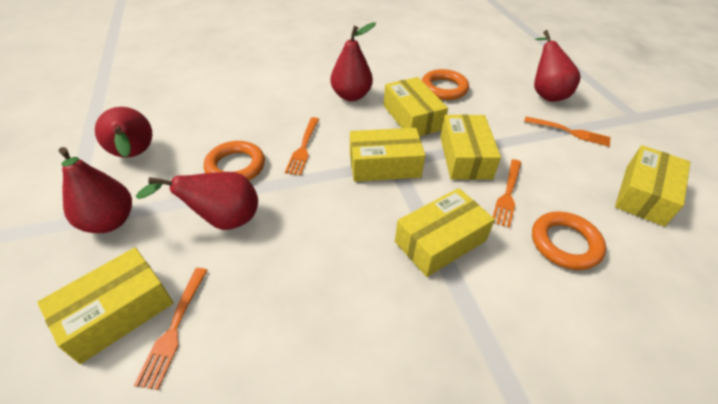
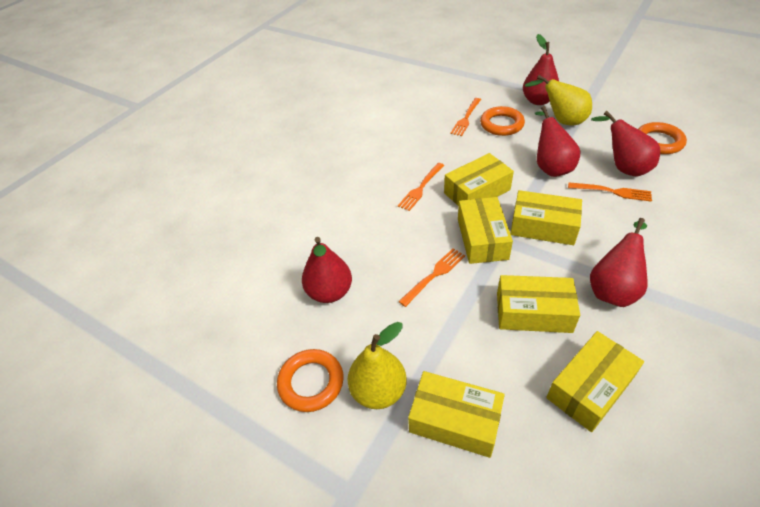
yellow pear: none = 0 -> [347,322,407,409] [524,75,592,125] = 2

